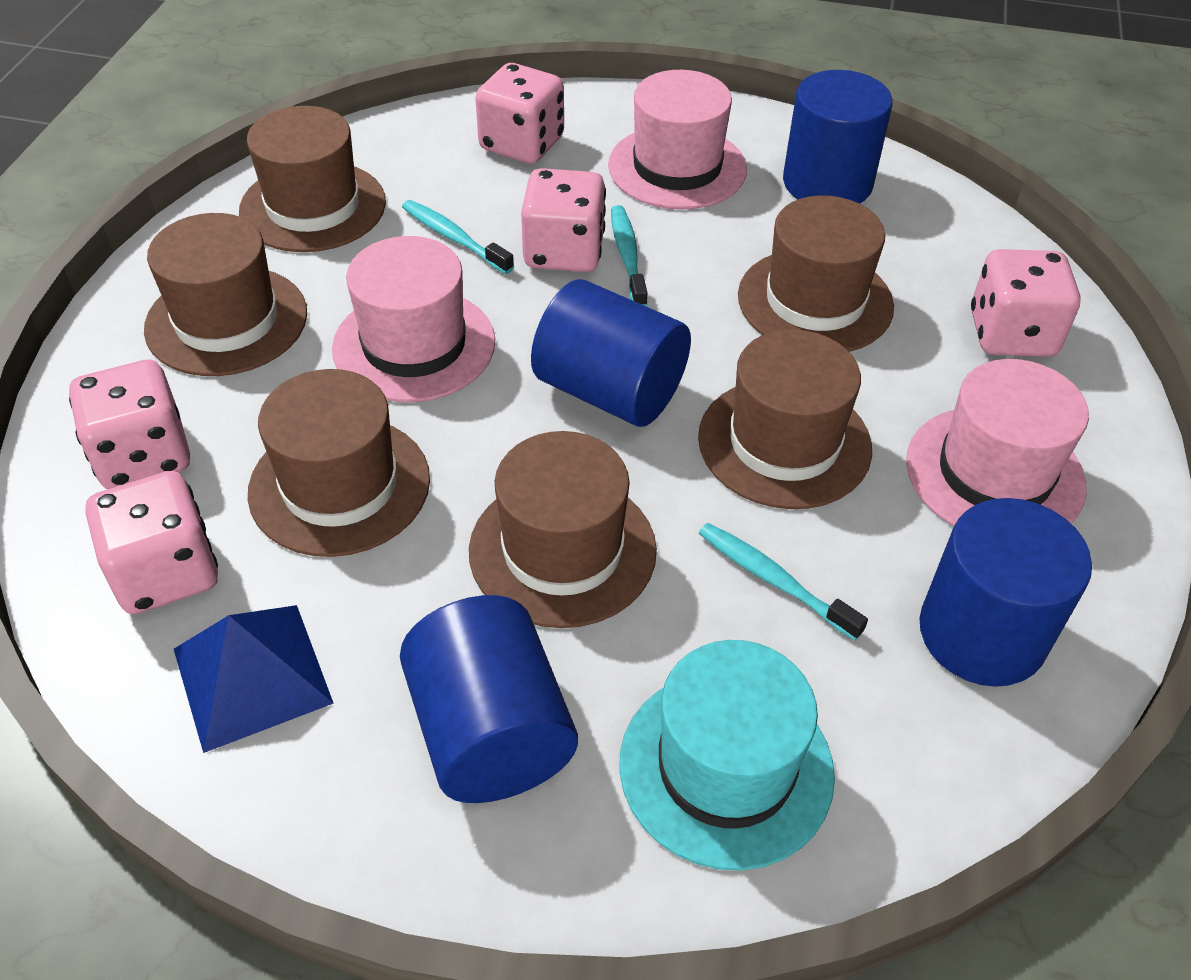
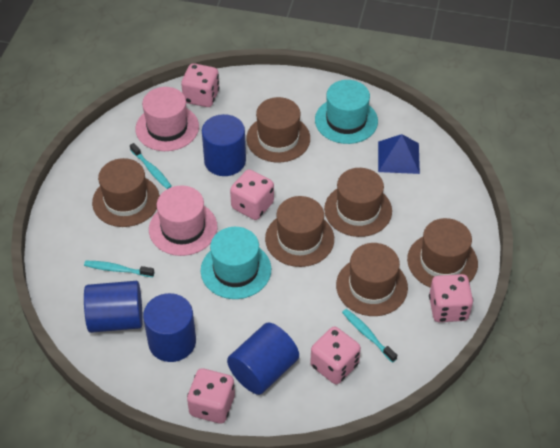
pink hat: [332,236,495,402] [608,70,747,210] [906,359,1089,526] = 3 -> [135,87,199,151] [149,186,218,256] = 2
turquoise hat: [619,640,835,870] = 1 -> [201,227,271,299] [315,80,378,144] = 2

